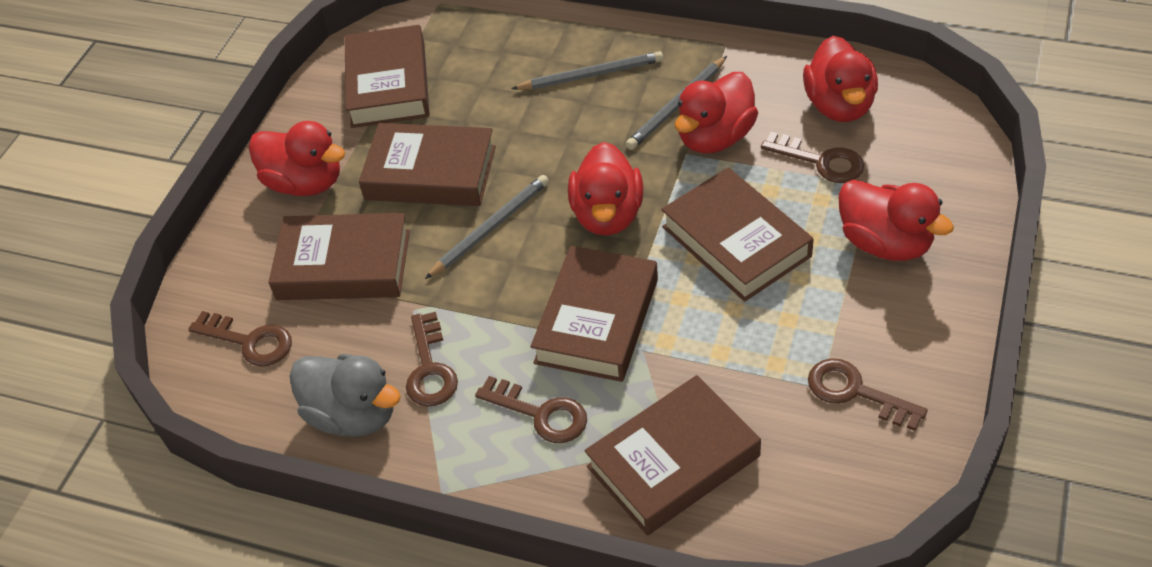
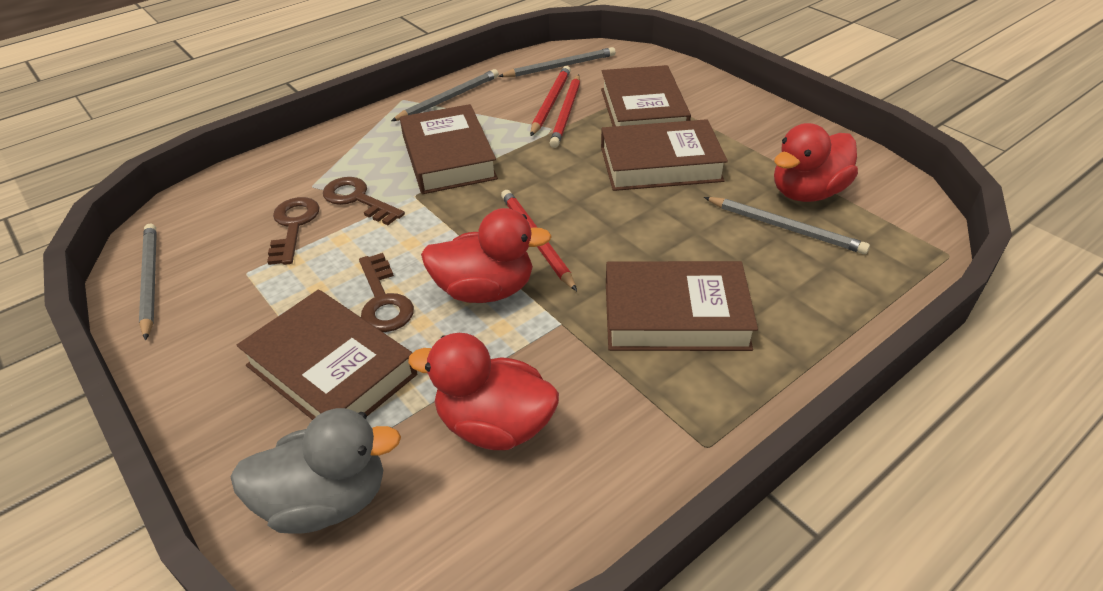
brown book: [268,213,410,300] [344,25,430,128] [359,123,496,206] [530,246,658,382] [584,375,761,536] [661,168,814,302] = 6 -> [237,290,417,420] [400,104,498,194] [601,65,691,127] [601,119,728,191] [606,261,758,351] = 5
brown key: [188,311,292,366] [406,312,458,407] [475,376,587,443] [761,132,864,183] [808,358,928,431] = 5 -> [267,197,319,265] [323,177,405,225] [359,253,414,332] = 3
grey pencil: [425,175,549,279] [511,51,663,90] [626,56,727,150] = 3 -> [139,224,157,341] [391,69,499,121] [498,47,616,77] [704,197,870,254] = 4
red duck: [249,121,345,196] [568,142,643,236] [675,72,758,153] [803,36,878,122] [838,180,954,261] = 5 -> [408,333,559,450] [421,208,552,303] [774,123,858,202] = 3
red pencil: none = 0 -> [501,190,577,291] [530,66,571,136] [550,74,580,148] = 3

